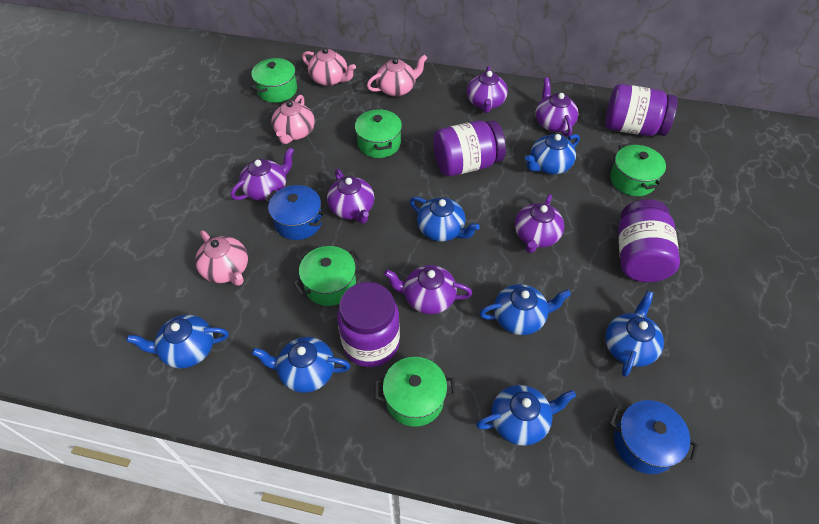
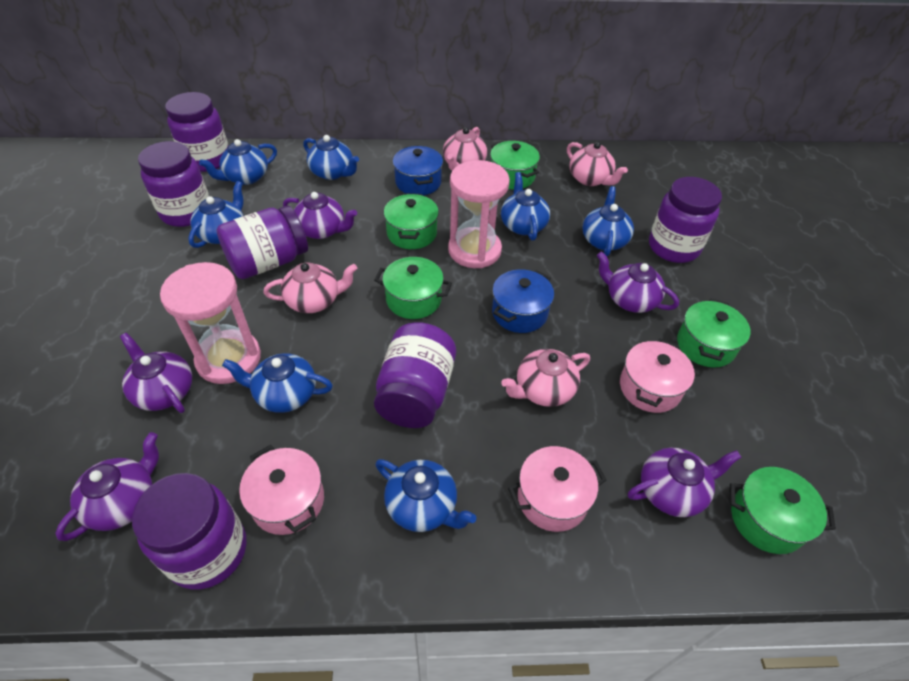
pink hourglass: none = 0 -> [160,262,261,384] [448,160,510,268] = 2
pink pot: none = 0 -> [239,445,324,535] [508,446,606,532] [620,339,695,413] = 3
purple jar: [337,282,400,367] [433,120,506,177] [605,84,677,136] [618,199,680,282] = 4 -> [132,473,246,590] [138,141,209,227] [165,92,228,172] [217,206,308,279] [374,322,456,428] [649,177,722,263] = 6
purple teapot: [231,147,294,201] [327,169,374,224] [384,265,472,314] [467,66,508,113] [515,194,564,253] [535,78,578,137] = 6 -> [55,432,159,541] [120,333,192,413] [283,192,357,239] [597,251,679,313] [628,448,741,517] = 5

